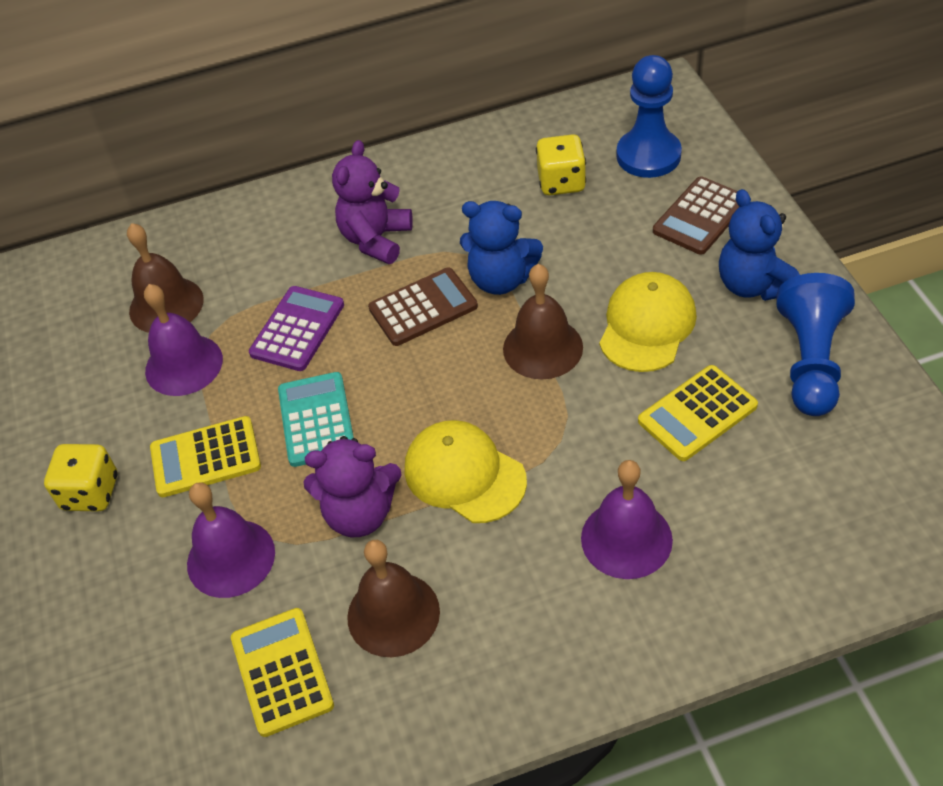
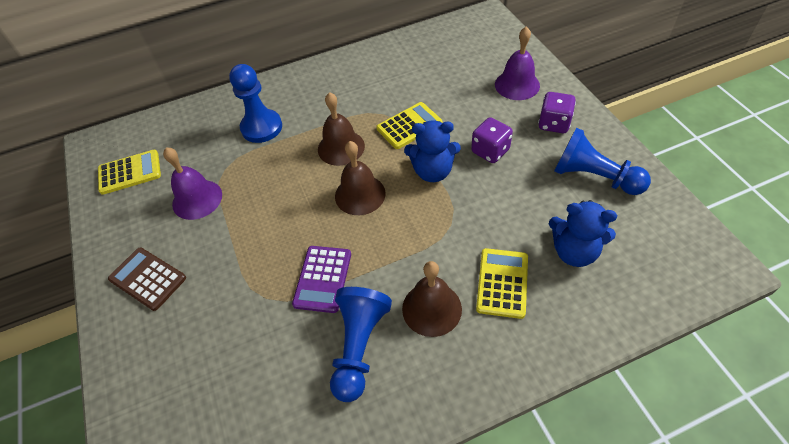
blue pawn: [617,55,682,178] [776,273,855,416] = 2 -> [229,64,282,143] [330,287,392,402] [554,128,651,195] = 3
brown calculator: [368,268,478,346] [653,176,739,255] = 2 -> [108,247,186,311] = 1
purple bell: [144,284,223,396] [187,482,275,598] [581,460,673,579] = 3 -> [163,147,222,220] [495,26,540,100] = 2
purple dice: none = 0 -> [471,117,513,163] [538,92,576,133] = 2
purple teddy bear: [304,436,402,537] [332,140,413,264] = 2 -> none = 0
turquoise calculator: [278,372,354,467] = 1 -> none = 0
yellow cap: [405,420,527,523] [599,272,697,372] = 2 -> none = 0
yellow dice: [44,444,117,512] [536,134,586,195] = 2 -> none = 0

